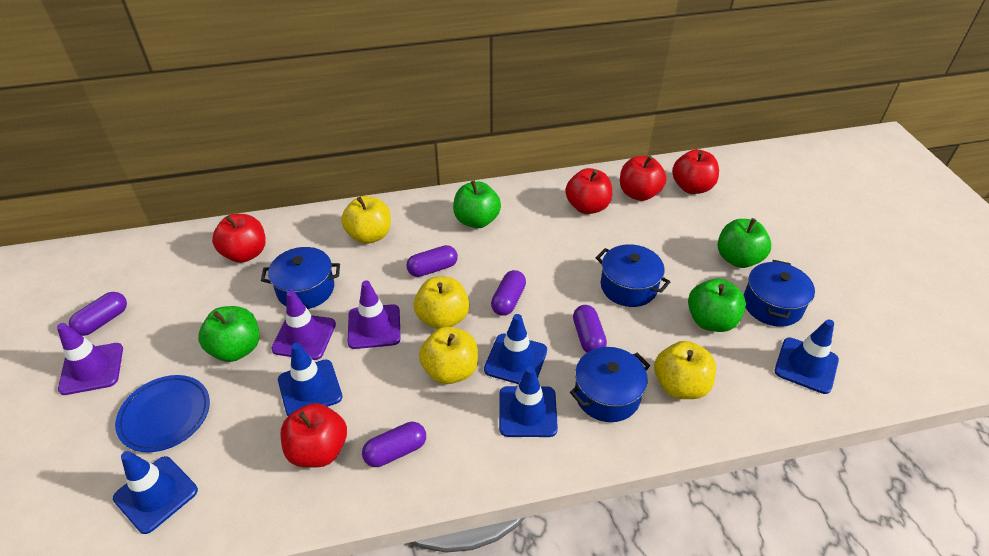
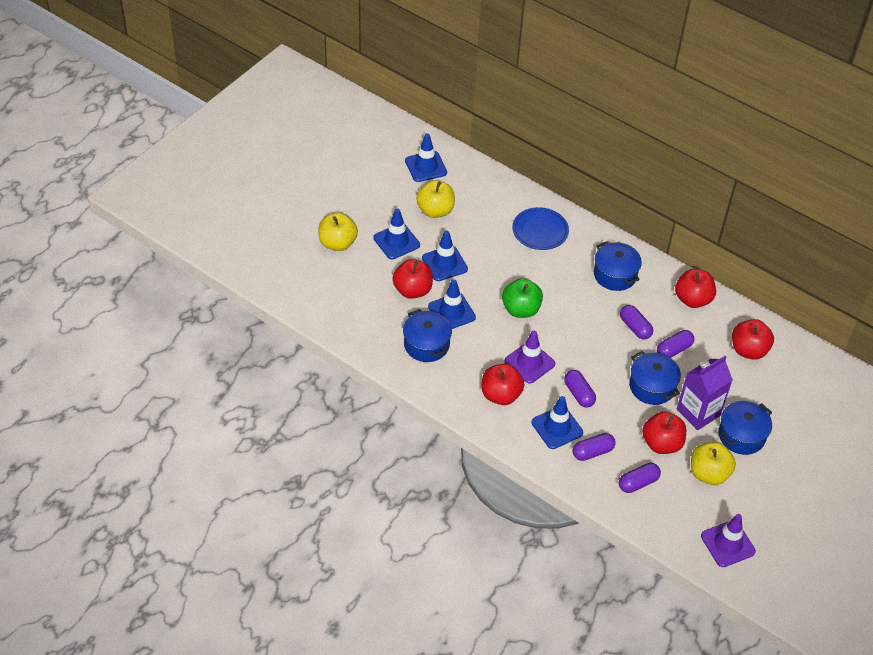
green apple: [198,306,260,362] [453,181,501,228] [688,278,746,332] [718,218,771,268] = 4 -> [502,278,543,318] = 1
purple carton: none = 0 -> [677,356,733,430] = 1
purple traffic cone: [57,323,123,395] [271,290,336,360] [348,280,401,349] = 3 -> [504,331,555,384] [701,514,756,567] = 2
yellow apple: [341,196,391,244] [414,277,469,329] [419,327,478,384] [654,341,716,399] = 4 -> [318,212,358,251] [416,180,455,218] [691,442,736,485] = 3

